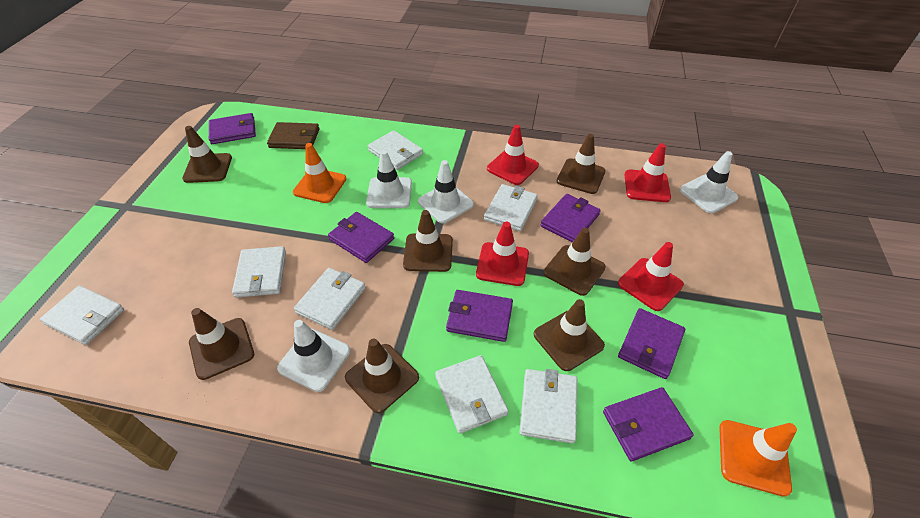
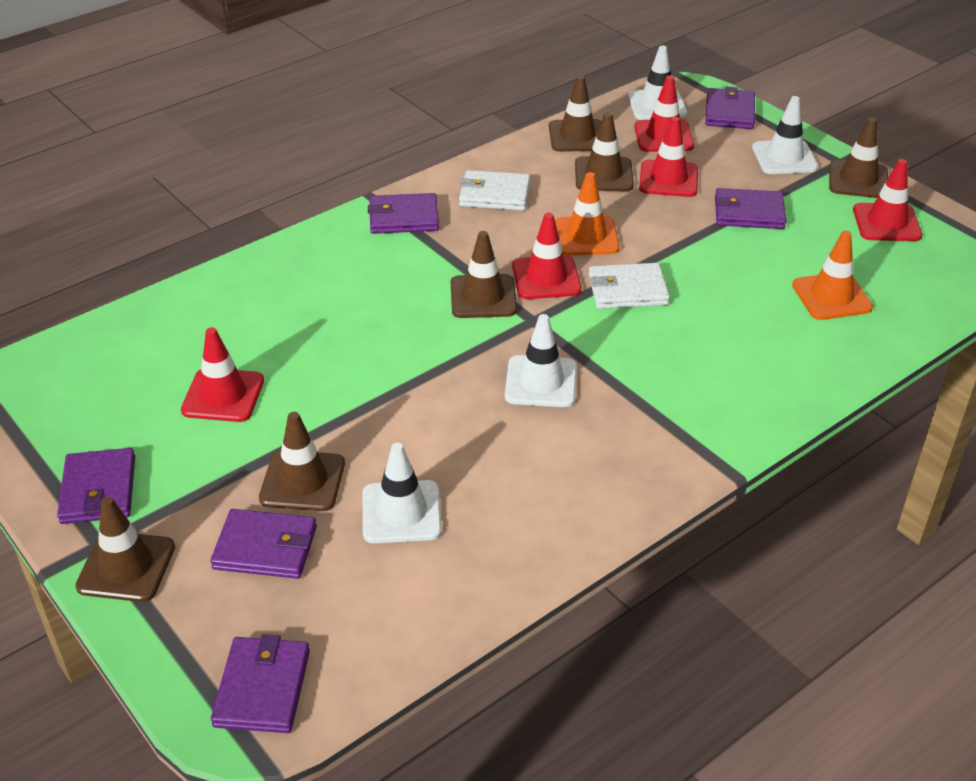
brown traffic cone: [182,126,232,183] [189,308,254,380] [345,339,419,413] [403,210,453,272] [534,299,605,371] [544,228,606,296] [556,134,606,194] = 7 -> [75,497,175,602] [259,412,345,511] [451,231,517,318] [549,75,602,152] [575,112,634,191] [829,118,888,198] = 6
brown wallet: [267,122,320,149] = 1 -> none = 0
red traffic cone: [476,221,529,286] [487,125,539,185] [618,242,684,311] [625,143,671,202] = 4 -> [181,327,264,422] [512,212,582,299] [634,75,694,152] [639,117,698,197] [853,159,922,241] = 5
white wallet: [40,286,124,345] [232,246,286,297] [294,268,366,330] [368,130,423,170] [435,355,508,434] [484,184,538,231] [519,369,577,444] = 7 -> [459,170,530,211] [589,263,670,309] = 2

